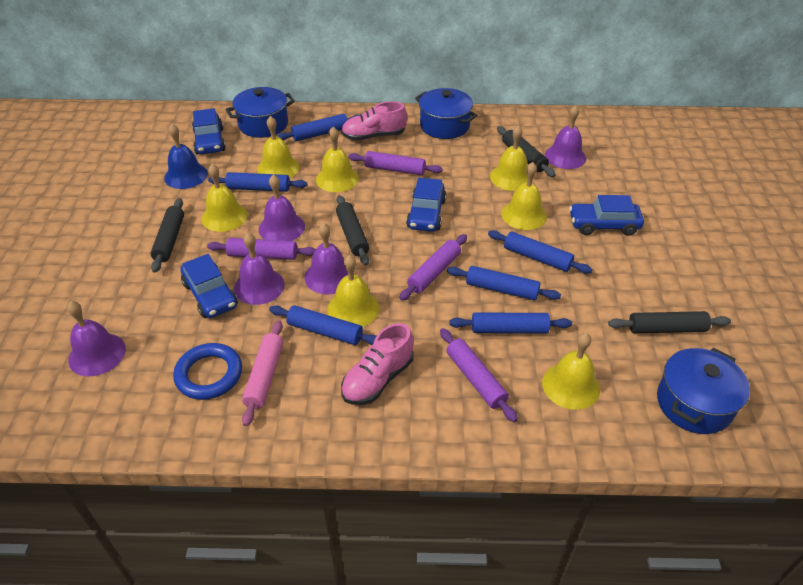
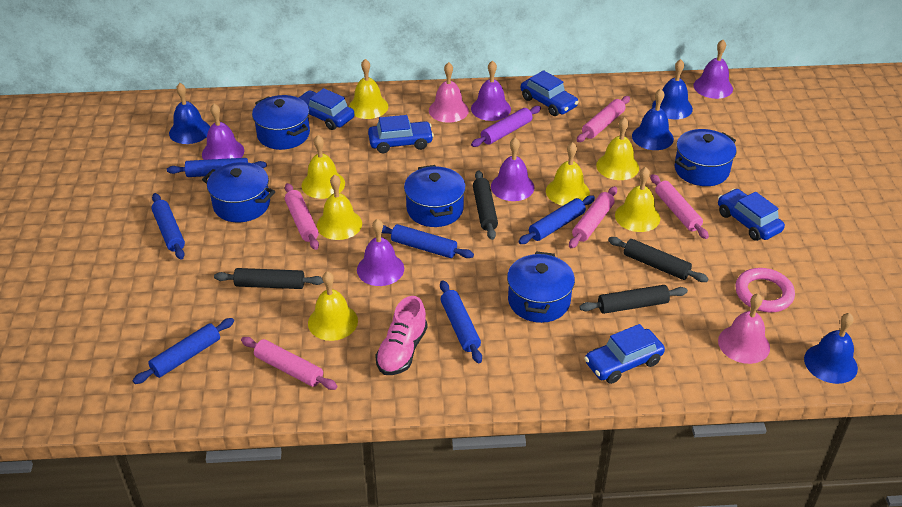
blue bell: [164,124,208,189] = 1 -> [169,83,210,144] [632,89,674,150] [652,59,693,119] [804,313,858,384] = 4
blue car: [180,254,238,318] [192,108,226,154] [406,178,446,231] [569,195,644,236] = 4 -> [299,88,354,130] [368,115,434,153] [521,70,579,116] [584,324,665,384] [718,189,785,241] = 5
blue pot: [225,87,295,138] [415,88,478,139] [657,347,750,434] = 3 -> [202,162,275,222] [252,95,310,150] [404,165,466,227] [507,251,575,323] [675,129,736,186] = 5
blue ring: [173,343,242,400] = 1 -> none = 0
pink bell: none = 0 -> [429,62,469,123] [718,293,770,364] = 2
pink ring: none = 0 -> [735,268,795,312] = 1
pink rolling pin: [242,320,283,426] = 1 -> [241,337,338,390] [285,183,319,250] [569,186,617,248] [577,96,630,142] [650,174,709,239] = 5
pink shoe: [341,101,407,141] [341,323,414,405] = 2 -> [375,296,427,375] = 1
purple rolling pin: [207,238,316,260] [348,151,443,175] [399,234,467,301] [440,328,518,422] = 4 -> [471,106,541,147] = 1

